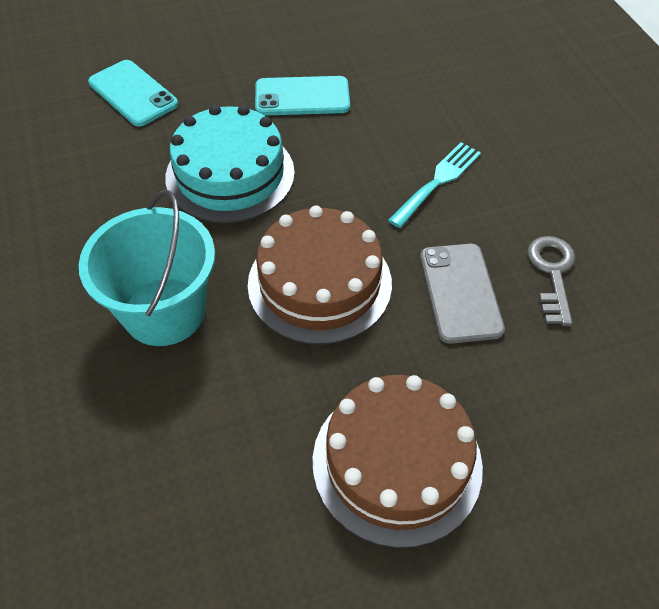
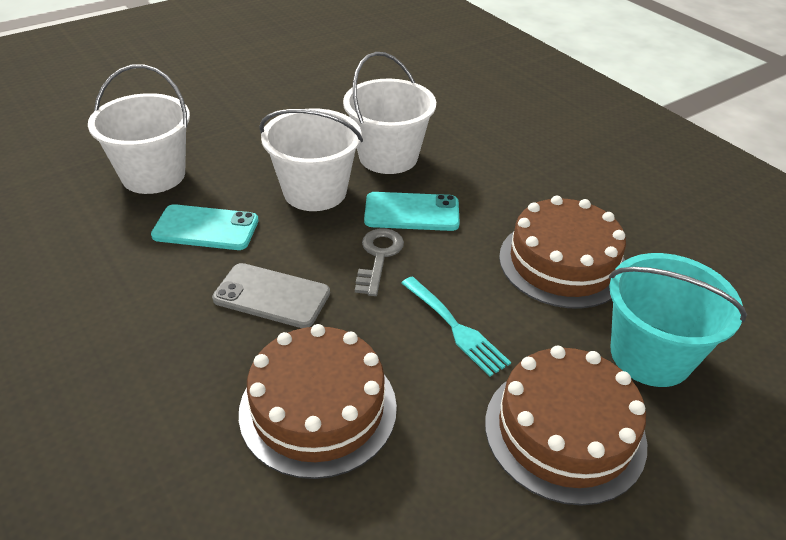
brown cake: [248,206,392,345] [313,375,483,548] = 2 -> [239,324,397,479] [485,346,647,506] [499,196,626,309] = 3
turquoise cake: [165,105,295,223] = 1 -> none = 0
white bucket: none = 0 -> [88,64,190,194] [259,108,363,211] [343,52,436,174] = 3

